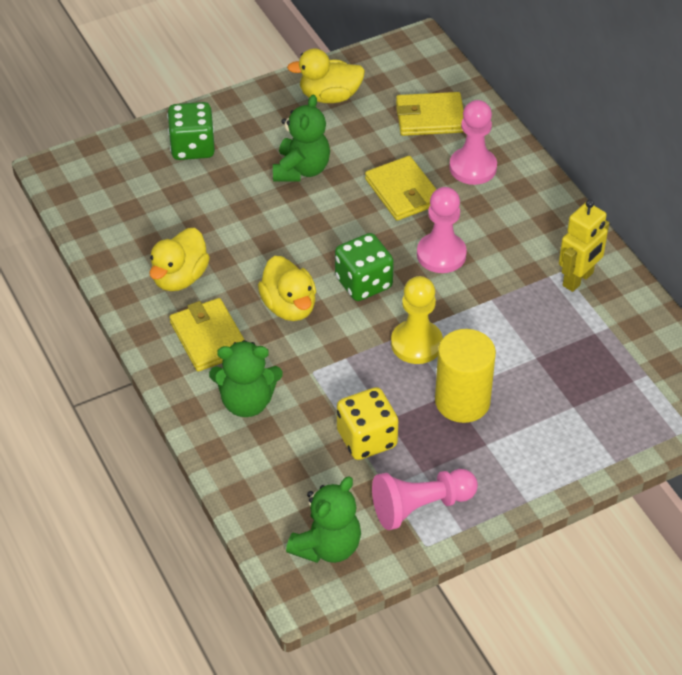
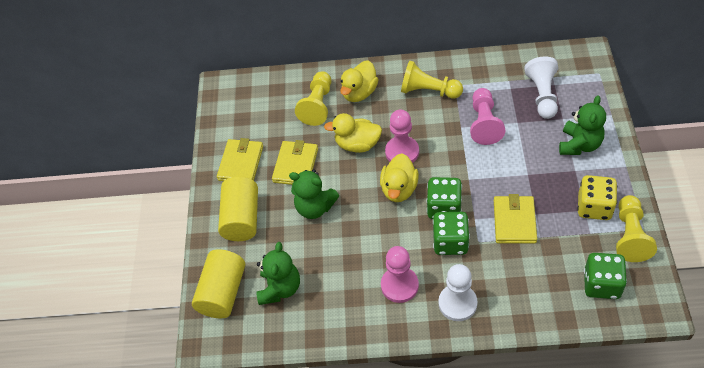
green dice: [167,102,215,160] [335,233,394,301] = 2 -> [426,177,462,219] [433,212,470,255] [584,253,627,299] = 3
white pawn: none = 0 -> [439,264,477,321] [524,56,558,119] = 2
yellow cylinder: [435,329,496,423] = 1 -> [192,249,245,318] [218,176,258,241] = 2
yellow pawn: [391,276,443,364] = 1 -> [295,71,331,126] [401,61,463,99] [616,195,657,262] = 3
yellow robot: [559,199,609,292] = 1 -> none = 0

